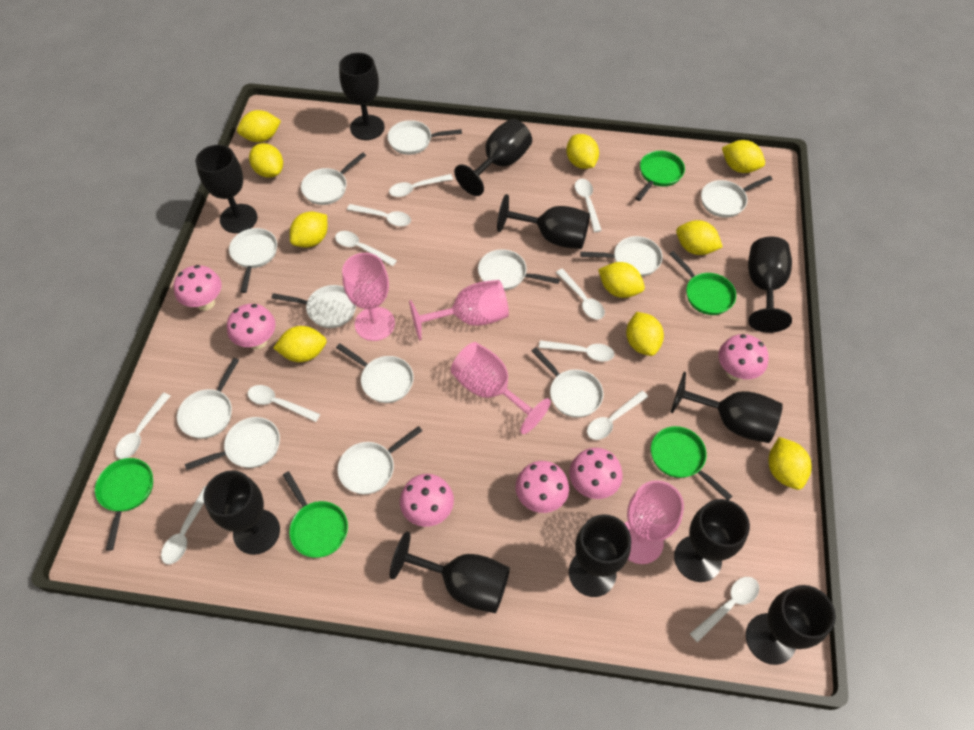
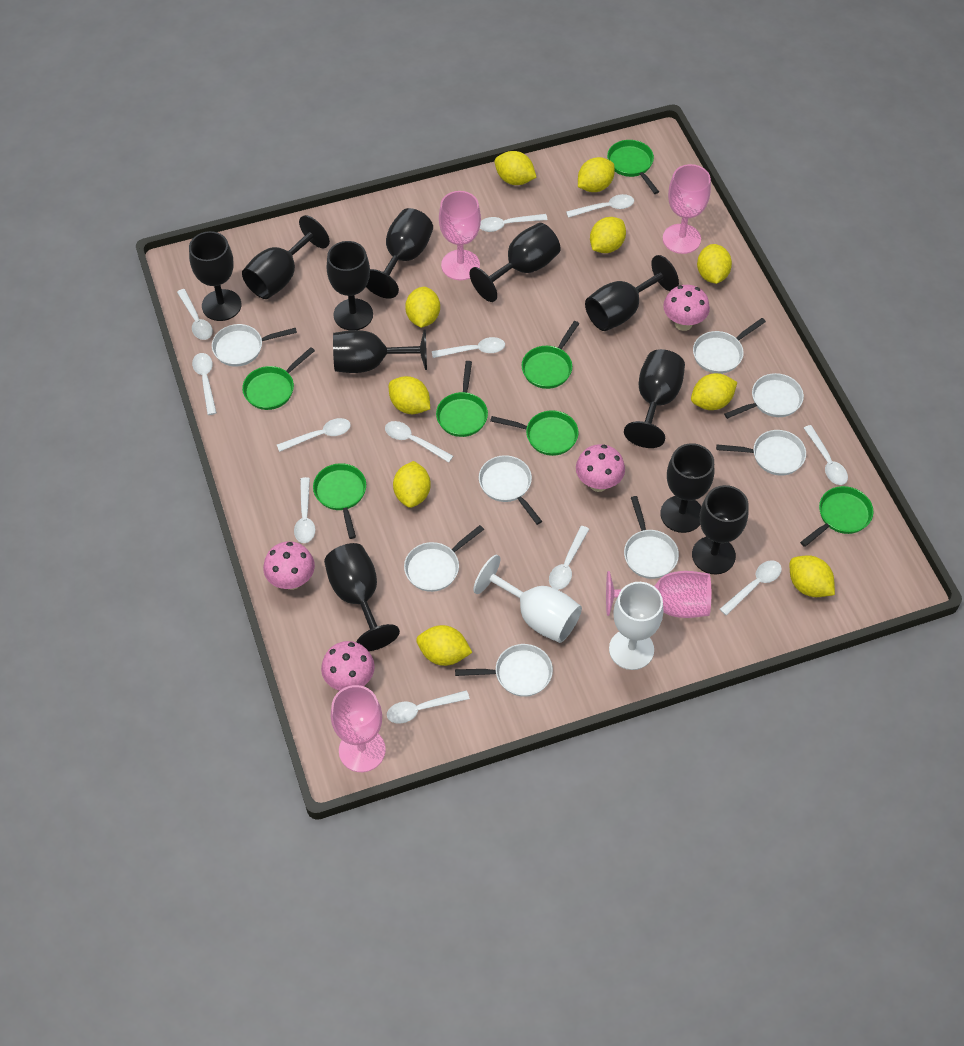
green pan: [95,458,153,551] [283,471,348,558] [635,151,685,201] [651,426,733,500] [669,251,736,315] = 5 -> [242,347,315,410] [313,463,366,539] [436,361,488,437] [490,410,579,456] [522,321,579,389] [607,140,659,194] [800,486,873,547] = 7
pink mushroom: [174,265,222,311] [227,304,275,350] [400,474,454,527] [516,461,569,513] [569,448,623,499] [718,334,769,380] = 6 -> [263,541,315,590] [321,641,375,691] [576,444,625,492] [663,285,710,331] = 4
white goblet: none = 0 -> [473,555,582,643] [609,582,663,670] = 2
white pan: [177,358,239,439] [185,417,280,470] [229,228,277,293] [271,285,356,328] [301,152,366,205] [336,343,414,403] [337,426,422,494] [388,120,462,155] [478,249,560,290] [532,347,603,418] [580,236,663,277] [701,176,773,218] = 12 -> [212,324,297,367] [404,525,484,592] [455,644,553,697] [479,455,542,525] [624,496,679,579] [693,318,766,374] [716,430,806,476] [724,373,804,419] = 8
white spoon: [115,393,170,459] [161,486,206,564] [248,385,320,422] [335,231,397,266] [347,204,411,226] [389,174,453,197] [539,340,614,362] [556,269,605,320] [575,179,602,232] [587,391,648,440] [690,577,759,643] = 11 -> [177,289,213,340] [192,353,217,415] [277,418,351,452] [294,477,315,543] [385,421,453,463] [387,690,470,724] [432,337,505,358] [480,214,548,232] [549,526,589,590] [566,194,634,218] [720,560,782,616] [804,425,848,485] = 12

